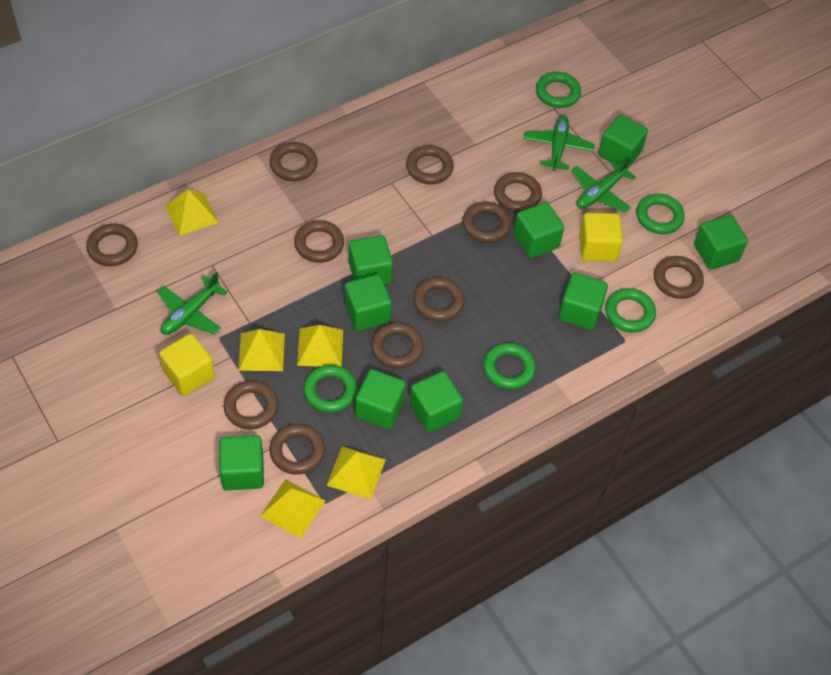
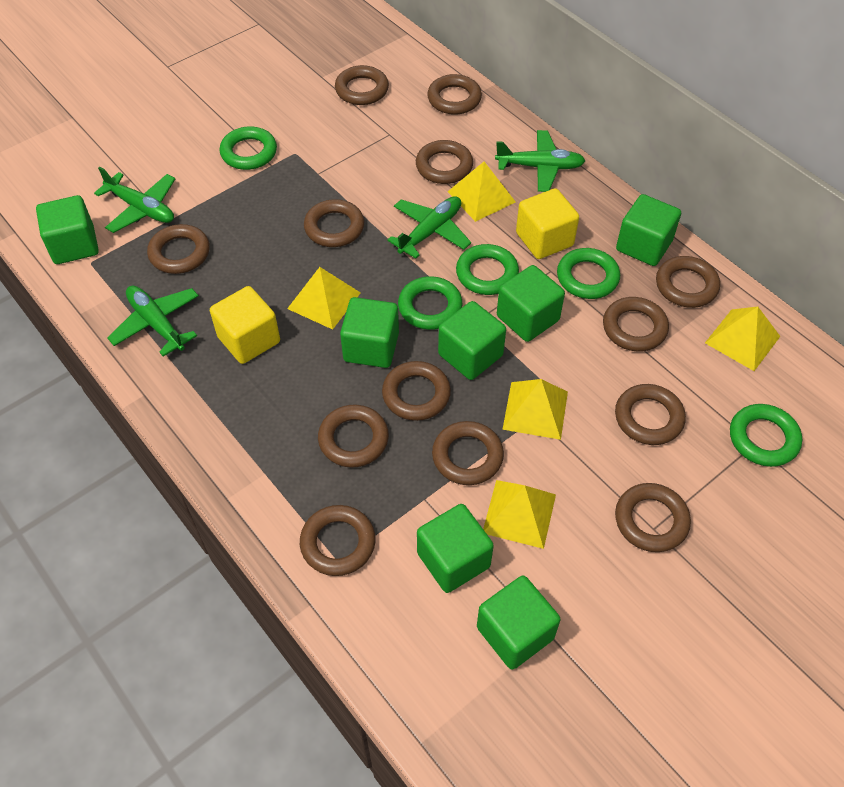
brown ring: [86,224,138,266] [224,381,278,429] [270,142,318,181] [270,424,325,475] [294,220,344,263] [371,322,424,369] [406,145,454,185] [413,277,464,322] [462,202,511,243] [494,172,542,212] [654,256,704,299] = 11 -> [147,224,210,274] [300,505,376,576] [304,199,364,247] [318,405,389,468] [335,65,389,105] [382,361,451,421] [416,140,473,184] [427,74,482,115] [432,421,504,485] [603,297,669,351] [615,384,686,445] [615,483,691,552] [656,256,720,308] = 13
green cube: [219,435,264,490] [345,274,392,331] [349,235,393,285] [355,369,406,430] [410,371,463,433] [514,202,564,258] [559,273,608,330] [598,115,648,168] [694,215,748,270] = 9 -> [36,195,99,264] [340,297,399,368] [417,504,494,593] [438,301,506,380] [477,575,561,670] [497,265,565,342] [616,194,681,266] = 7
green plane: [157,272,228,335] [524,115,595,171] [571,157,636,213] = 3 -> [94,167,175,233] [107,285,199,357] [387,196,471,259] [495,130,585,192] = 4

